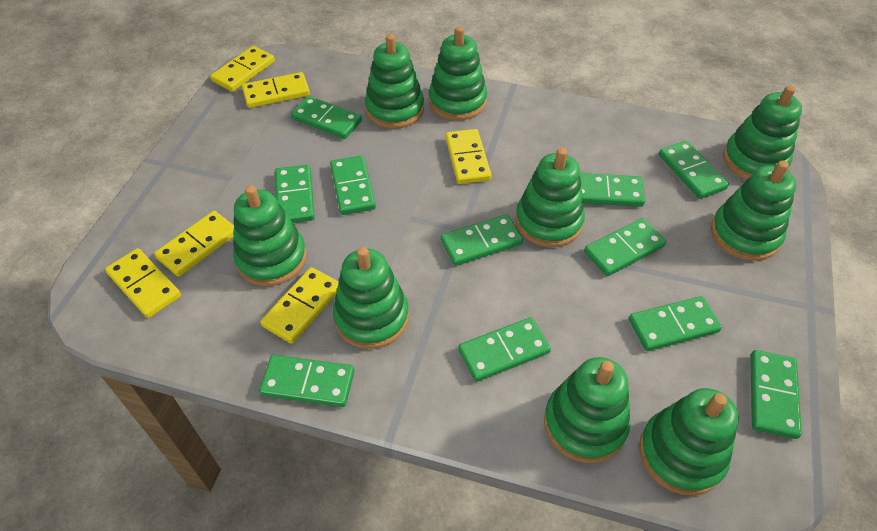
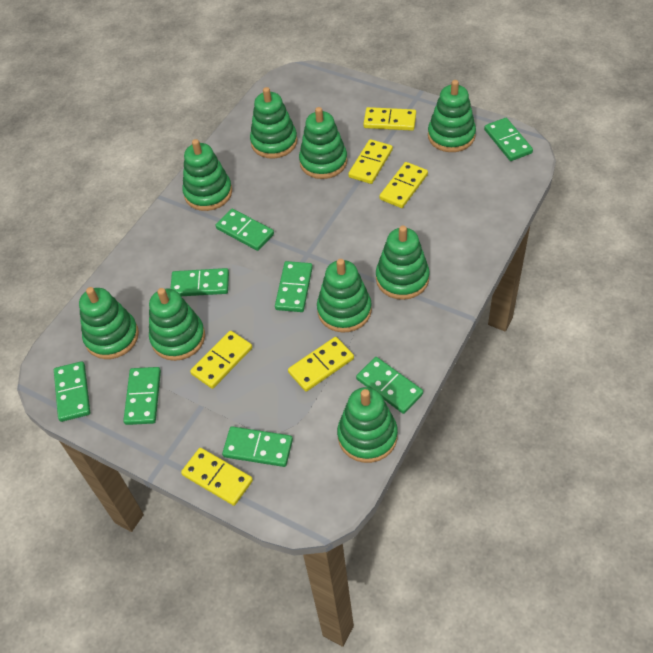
green domino: [259,355,354,407] [275,165,315,223] [291,96,362,139] [330,155,376,215] [440,214,523,266] [458,317,551,382] [580,173,645,207] [584,218,666,276] [629,296,722,351] [659,140,729,199] [750,350,802,439] = 11 -> [54,361,90,422] [123,367,161,425] [170,268,229,296] [215,209,274,251] [222,426,293,467] [275,261,313,312] [356,357,423,414] [484,118,533,161] = 8

